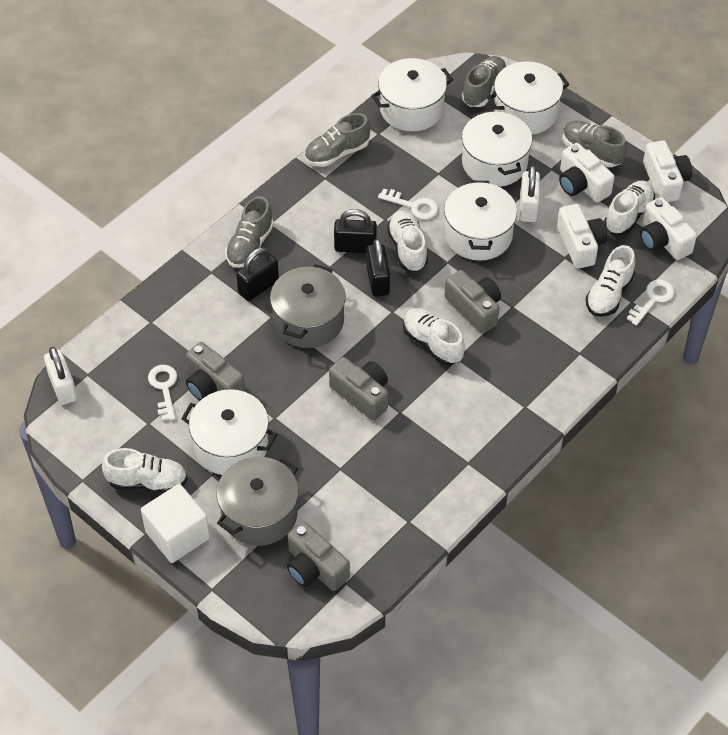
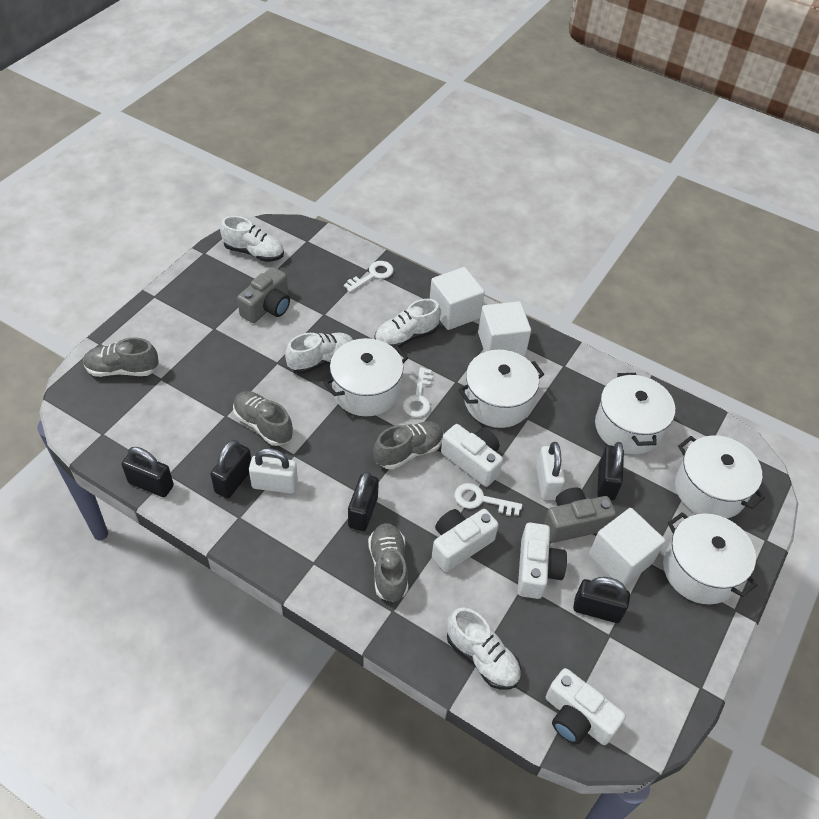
black padlock: [236,247,279,301] [334,209,377,253] [367,239,390,296] = 3 -> [122,447,174,497] [210,440,251,499] [348,471,379,531] [573,577,630,623] [597,442,624,500] = 5
grey camera: [186,342,245,400] [287,521,350,591] [329,357,388,421] [445,270,501,334] = 4 -> [237,267,290,323] [544,487,616,543] = 2
grey pot: [216,457,298,546] [270,264,346,348] = 2 -> none = 0
white cube: [141,484,210,563] = 1 -> [430,267,485,330] [478,301,531,356] [589,508,665,586] = 3
white shoe: [102,448,187,493] [387,211,428,272] [403,308,465,365] [586,245,635,317] [604,181,655,235] = 5 -> [220,216,284,262] [285,333,353,374] [374,299,441,348] [447,608,521,690] = 4

